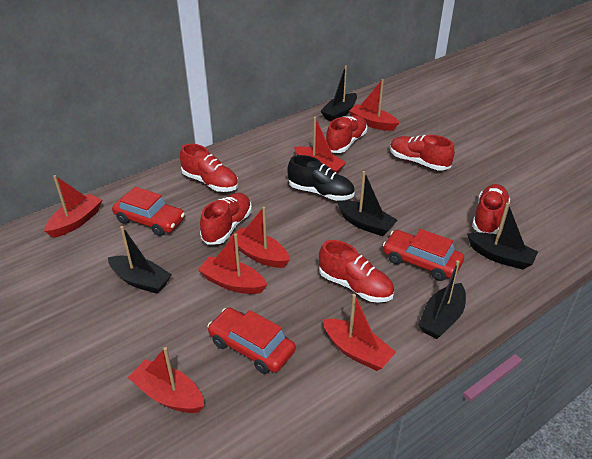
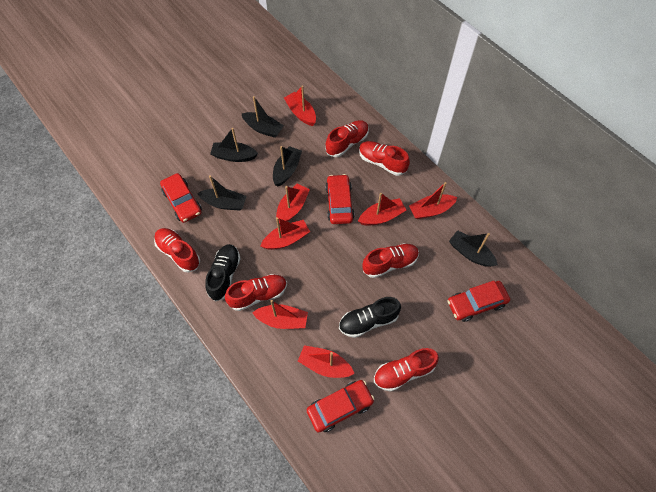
black shoe: [287,155,355,201] = 1 -> [205,244,241,302] [339,297,401,338] = 2
red car: [112,187,185,236] [208,307,296,374] [383,229,464,281] = 3 -> [160,173,202,223] [307,380,375,433] [325,174,354,224] [447,281,510,322] = 4

